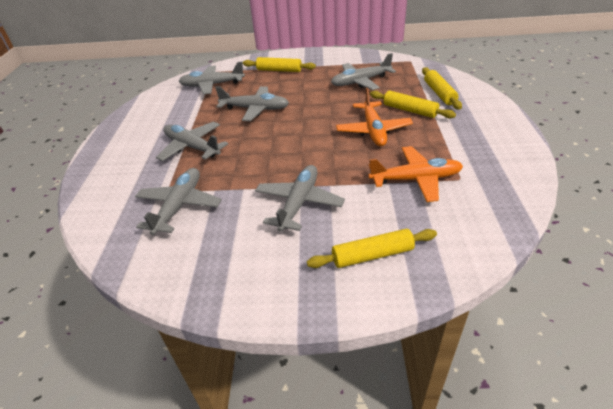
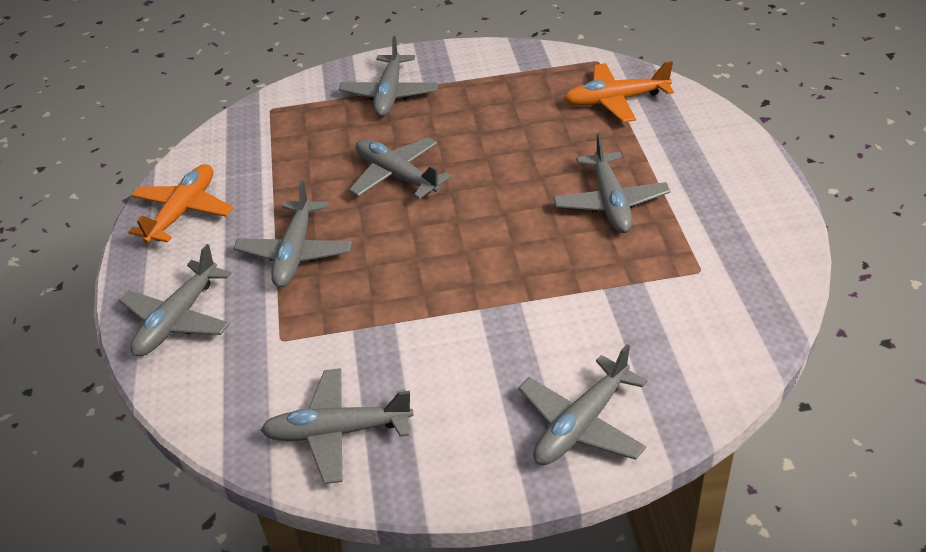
grey plane: [135,168,222,235] [156,121,228,161] [178,62,245,94] [215,86,289,121] [255,165,345,232] [331,53,396,90] = 6 -> [119,244,232,356] [233,180,352,287] [261,368,414,484] [339,36,438,117] [349,137,451,199] [518,344,647,465] [553,133,670,233] = 7
yellow rolling pin: [243,57,316,72] [307,229,437,268] [370,91,456,118] [422,67,462,110] = 4 -> none = 0

